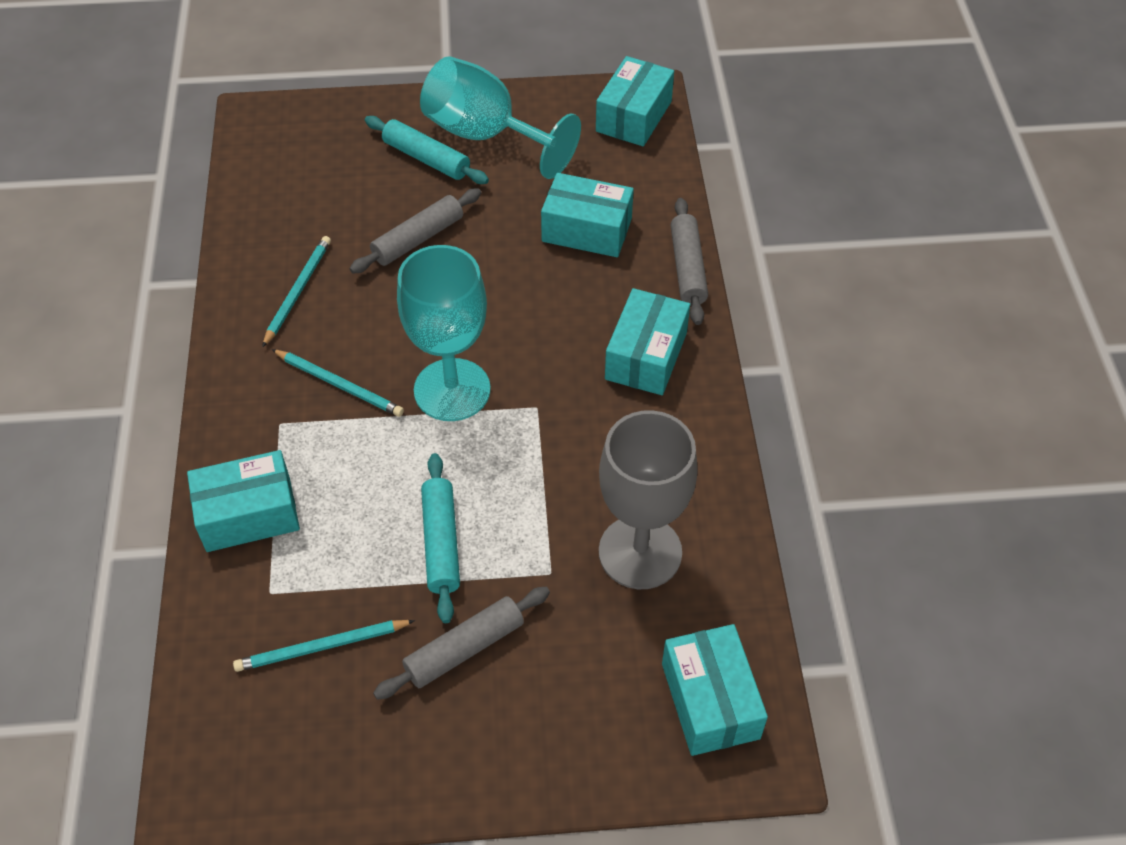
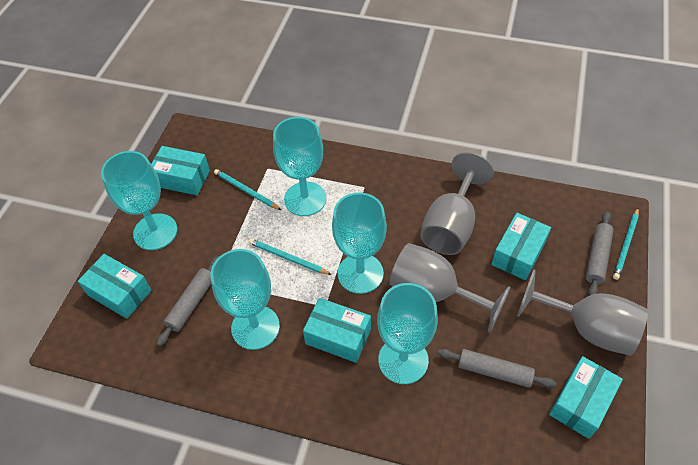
grey goblet: [599,410,698,589] = 1 -> [389,243,511,333] [420,152,494,255] [517,269,648,356] = 3
turquoise goblet: [397,245,491,421] [420,56,581,179] = 2 -> [101,151,177,250] [210,249,280,350] [273,117,326,216] [332,193,387,294] [377,283,438,384] = 5
turquoise rolling pin: [365,116,489,184] [421,453,460,623] = 2 -> none = 0

